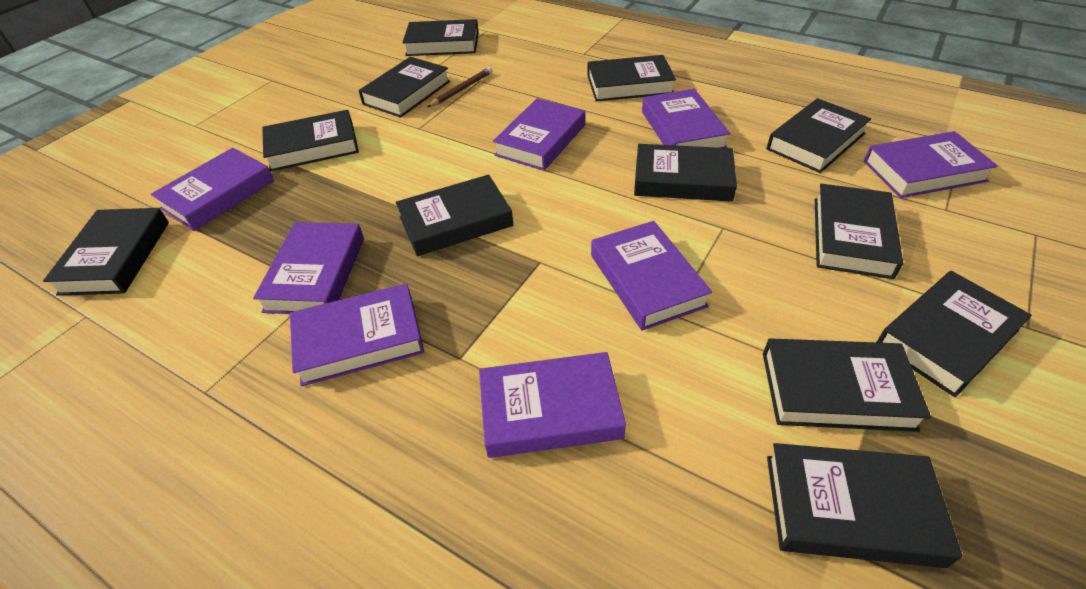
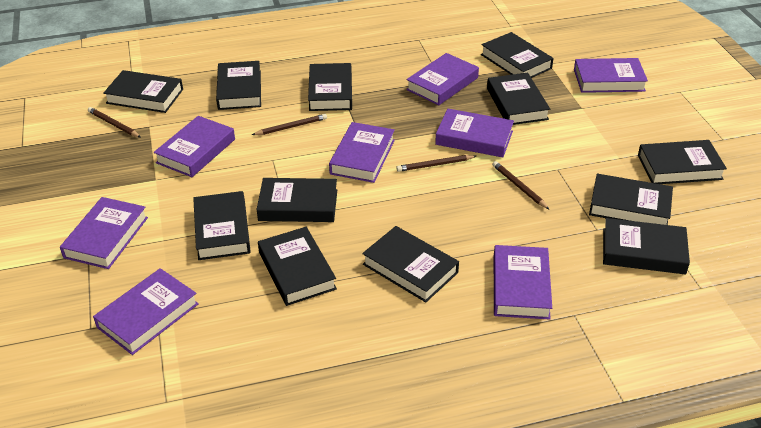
brown pencil: [427,67,492,107] = 1 -> [88,107,141,137] [252,114,327,135] [396,155,476,172] [492,161,550,210] = 4

